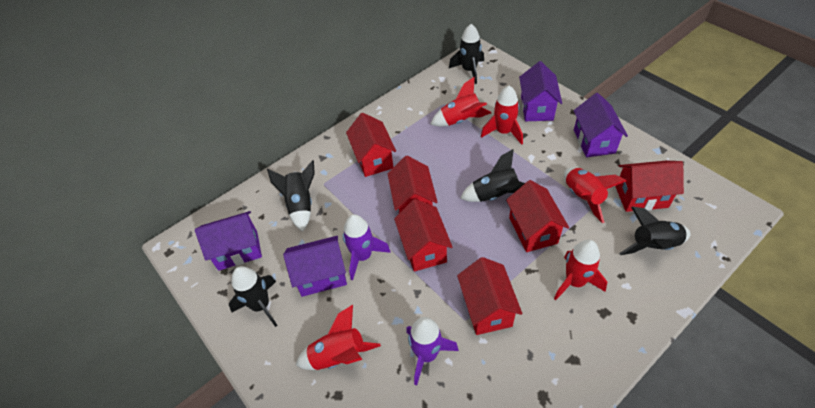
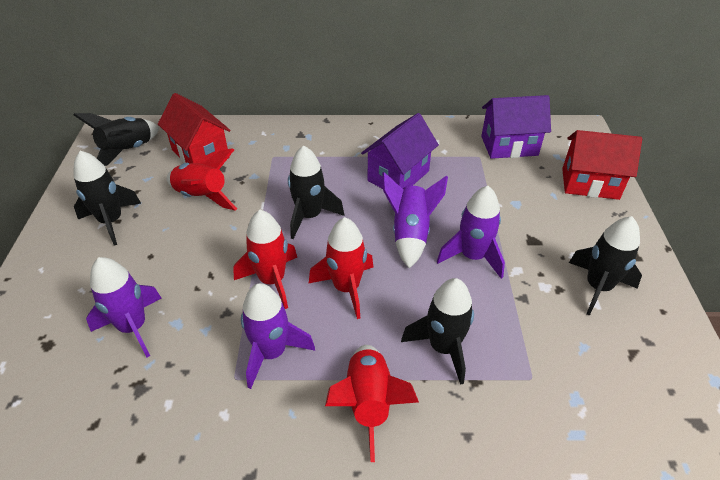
purple house: [195,211,262,271] [283,236,347,297] [519,61,562,121] [574,93,628,157] = 4 -> [361,113,439,189] [481,95,551,159] = 2
purple rocket: [343,214,391,280] [406,317,459,385] = 2 -> [86,257,162,357] [241,283,315,389] [382,172,448,268] [437,186,505,279] = 4
red house: [346,113,396,177] [387,156,438,213] [394,199,452,272] [457,257,522,335] [506,180,569,252] [616,160,684,212] = 6 -> [158,93,230,164] [562,130,642,200] = 2
red rocket: [296,305,381,370] [430,77,491,126] [481,85,523,145] [554,240,607,300] [564,167,627,223] = 5 -> [167,148,237,211] [233,210,297,309] [309,217,373,319] [325,345,419,462] = 4

